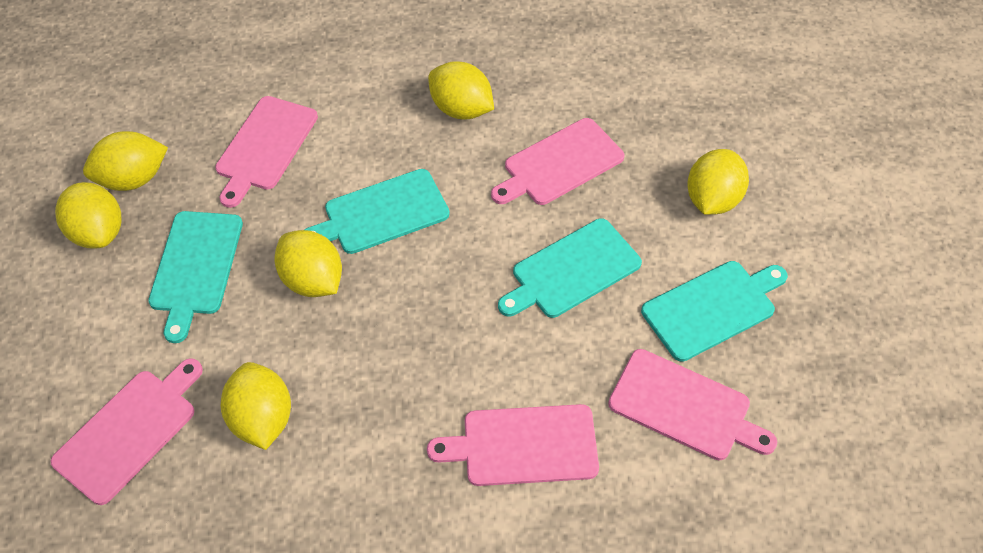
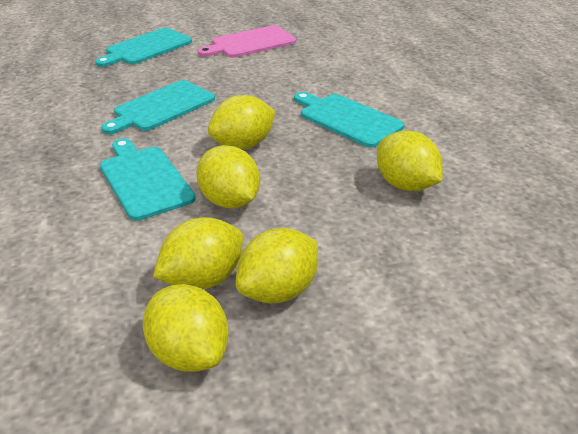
pink cutting board: [50,358,203,505] [215,96,318,208] [427,404,599,486] [491,118,625,205] [608,349,777,460] = 5 -> [198,25,296,58] = 1

